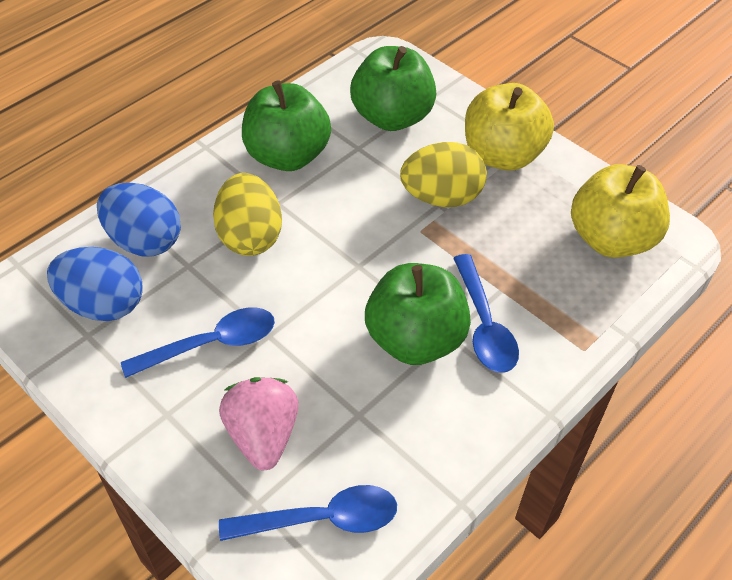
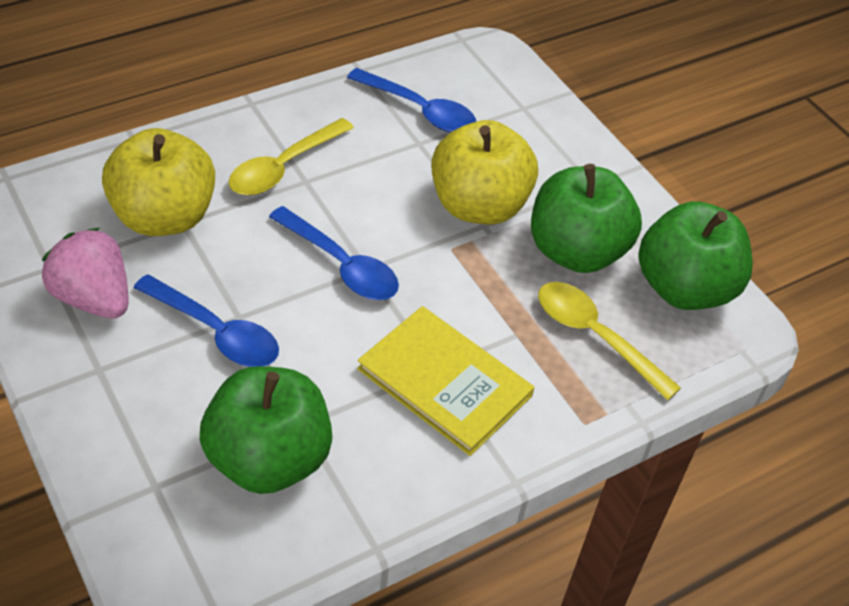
blue egg: [47,247,143,321] [97,183,181,257] = 2 -> none = 0
yellow book: none = 0 -> [357,306,534,456] = 1
yellow egg: [213,173,282,256] [400,142,487,207] = 2 -> none = 0
yellow spoon: none = 0 -> [229,118,354,195] [538,282,681,400] = 2

